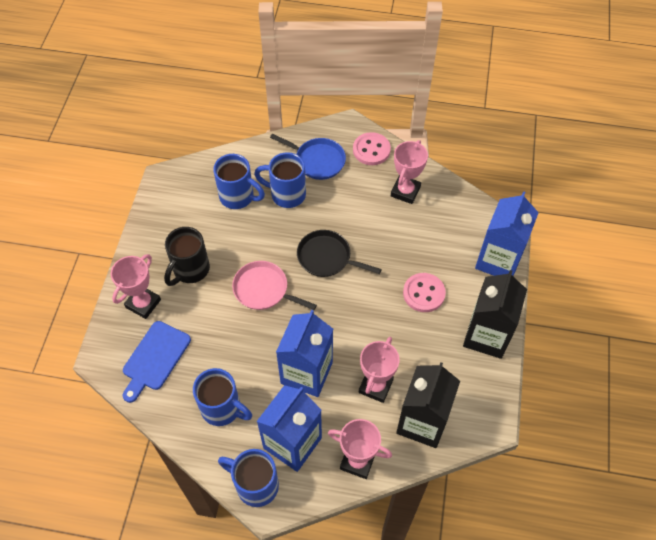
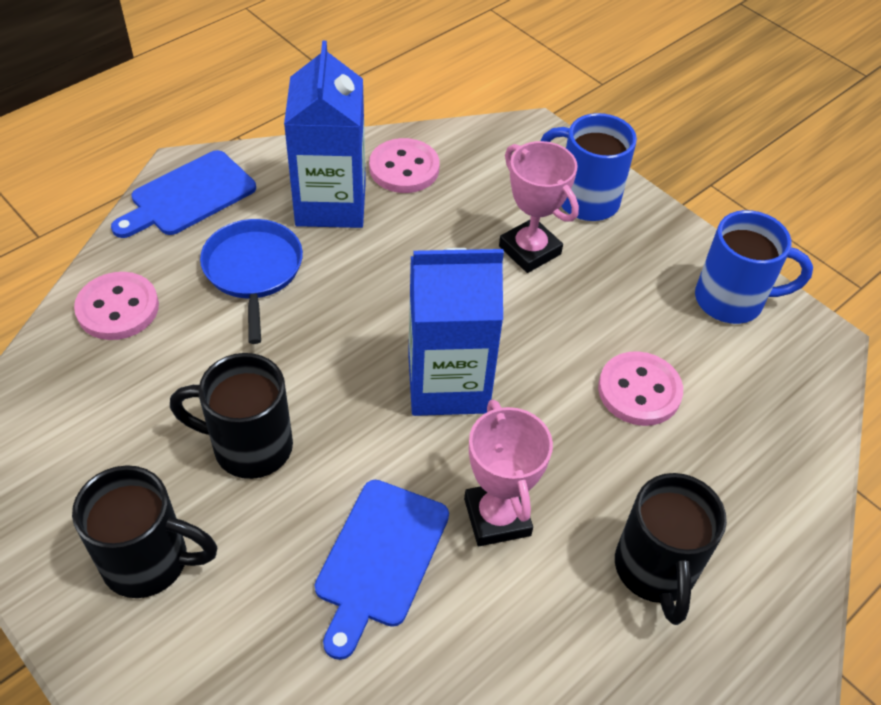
black carton: [396,362,460,448] [463,270,527,359] = 2 -> none = 0
black mug: [164,227,210,286] = 1 -> [72,465,217,598] [170,353,293,479] [615,473,727,625] = 3
black pan: [297,230,382,277] = 1 -> none = 0
blue carton: [256,385,322,472] [276,310,333,397] [475,191,539,276] = 3 -> [284,41,366,228] [408,248,504,416] = 2
blue cutting board: [123,321,191,403] = 1 -> [111,150,256,238] [315,480,449,660] = 2
blue mug: [193,368,252,426] [213,154,265,209] [218,449,279,507] [254,152,306,208] = 4 -> [541,113,637,221] [695,210,813,324] = 2
pink button: [353,132,391,165] [403,273,446,312] = 2 -> [74,272,159,340] [369,138,440,193] [598,351,683,426] = 3
pink pan: [232,261,317,310] = 1 -> none = 0
pink trophy: [111,254,161,319] [328,419,392,479] [359,337,400,403] [391,140,428,204] = 4 -> [464,400,553,546] [499,141,579,273] = 2

